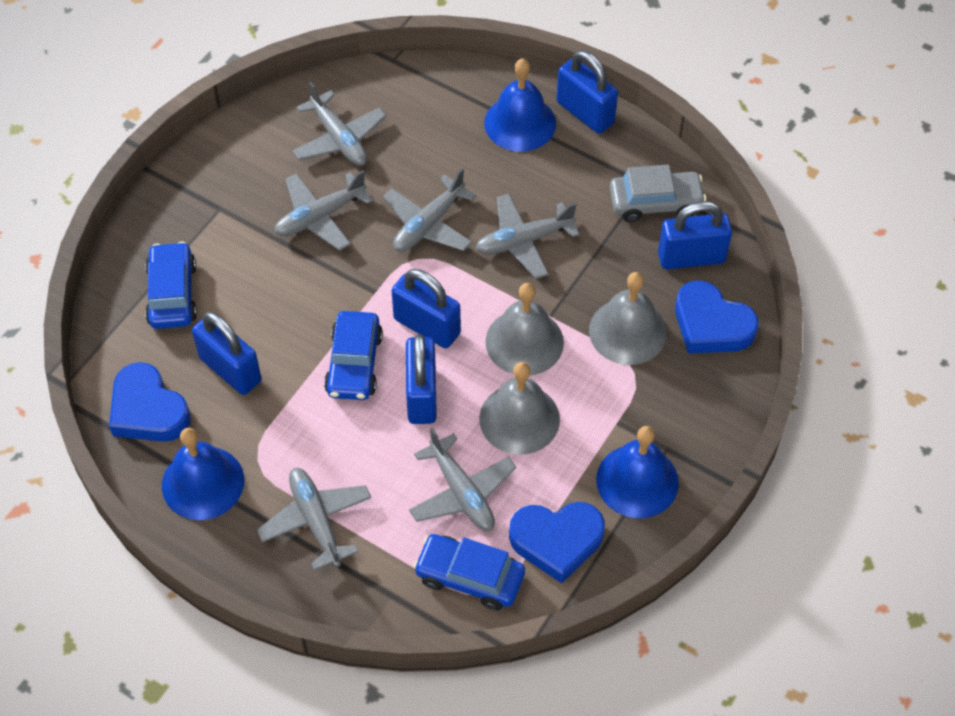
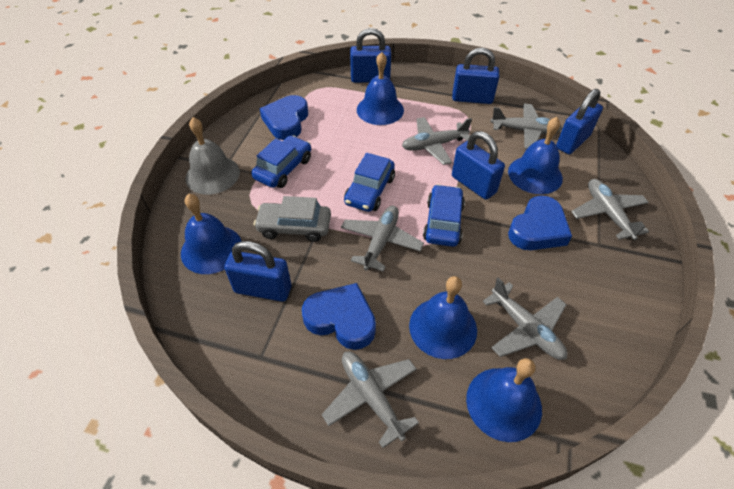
blue bell: [162,428,244,520] [484,58,556,152] [596,426,679,518] = 3 -> [181,194,241,274] [357,52,404,125] [409,276,477,359] [466,358,542,442] [508,117,563,194] = 5
grey bell: [479,362,560,455] [485,283,564,376] [589,272,667,365] = 3 -> [185,117,240,195] = 1

